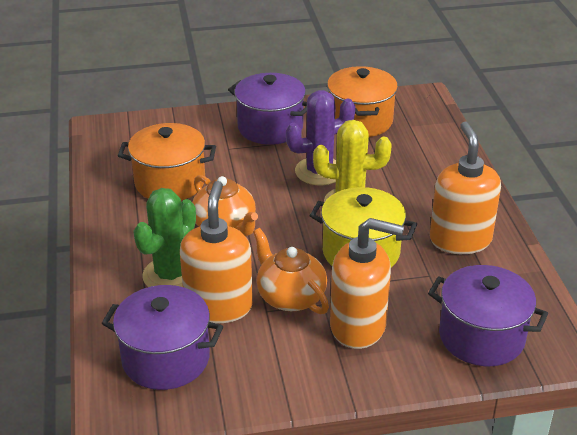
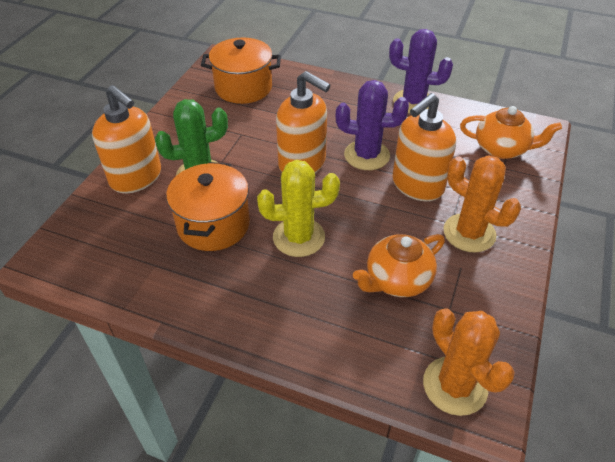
orange cactus: none = 0 -> [423,308,515,416] [443,155,521,253] = 2
purple cactus: [286,90,355,185] = 1 -> [336,80,409,170] [389,29,453,114] = 2
purple pot: [101,285,223,390] [228,73,307,145] [428,265,548,366] = 3 -> none = 0
yellow pot: [310,187,417,268] = 1 -> none = 0

